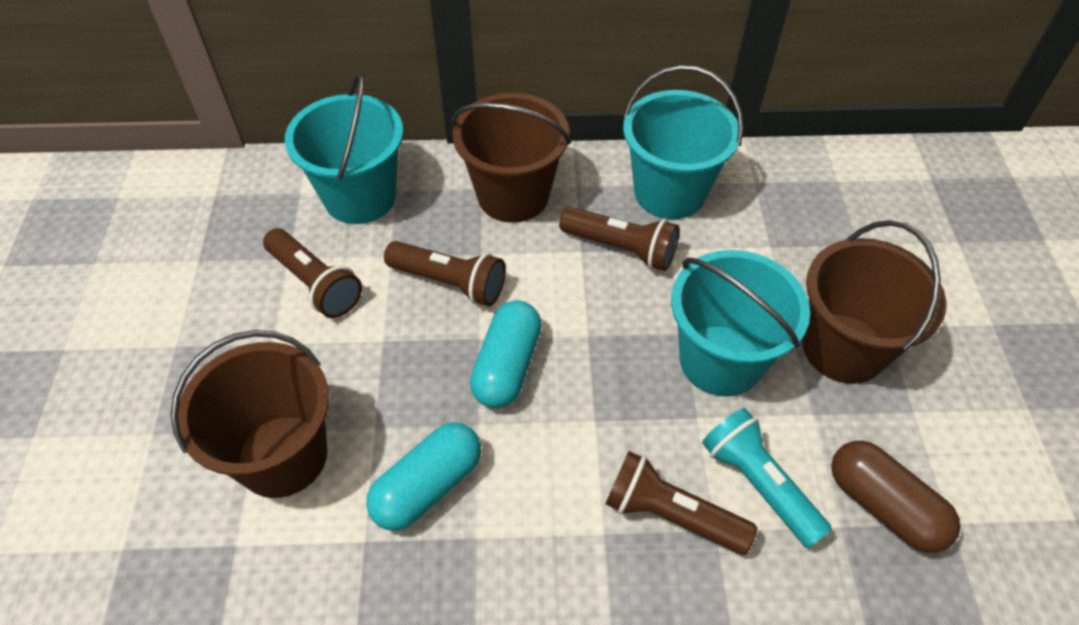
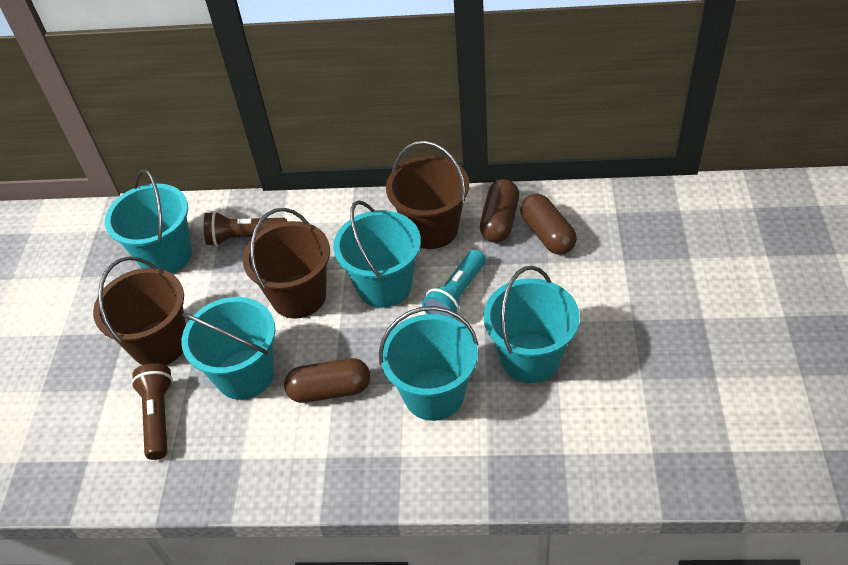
brown capsule: [831,440,961,553] = 1 -> [284,358,370,403] [480,179,519,243] [520,194,577,255] = 3
brown flashlight: [263,228,362,318] [384,241,506,306] [559,207,680,271] [605,451,758,555] = 4 -> [131,363,173,460] [204,211,287,246] = 2
turquoise bucket: [285,73,403,224] [623,65,744,219] [671,250,810,397] = 3 -> [105,169,192,273] [182,297,275,400] [333,200,421,308] [379,306,479,421] [484,266,580,383] = 5
turquoise capsule: [366,422,481,531] [470,300,542,408] = 2 -> none = 0

